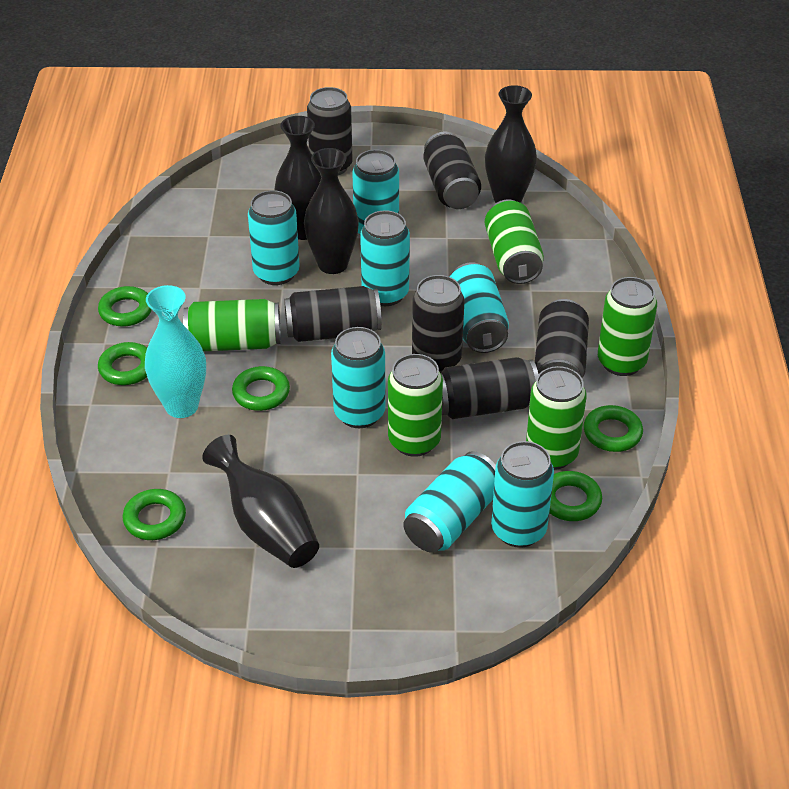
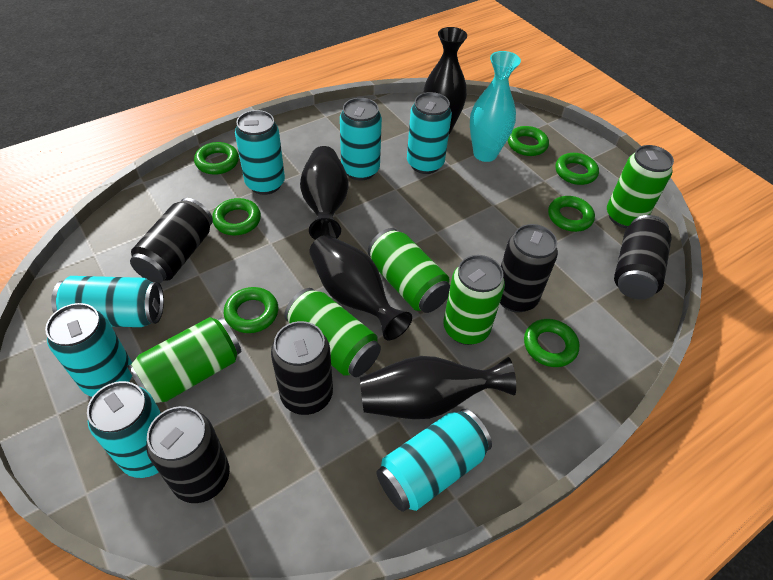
black can: [284,286,382,342] [307,87,352,175] [412,275,465,373] [423,131,481,209] [441,357,539,419] [535,299,589,378] = 6 -> [130,198,213,283] [146,406,230,503] [271,321,333,415] [500,224,558,313] [614,215,671,299] = 5
green ring: [98,286,152,327] [98,342,148,385] [123,489,186,540] [232,366,290,411] [549,471,602,521] [583,405,643,452] = 6 -> [194,142,239,175] [212,198,261,235] [224,287,278,333] [508,126,549,156] [524,319,579,367] [548,196,595,232] [556,153,599,185] = 7

